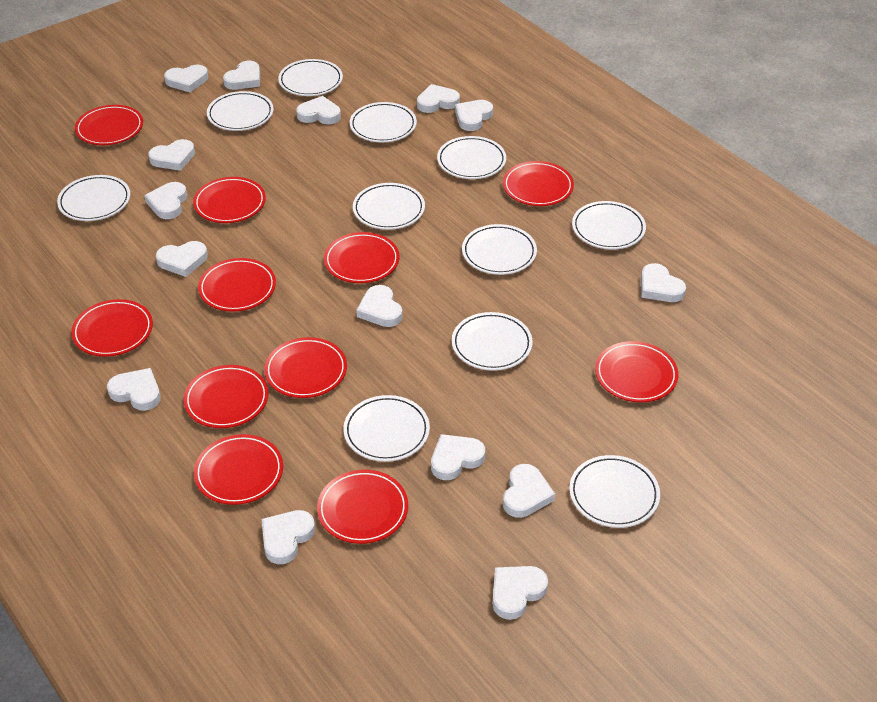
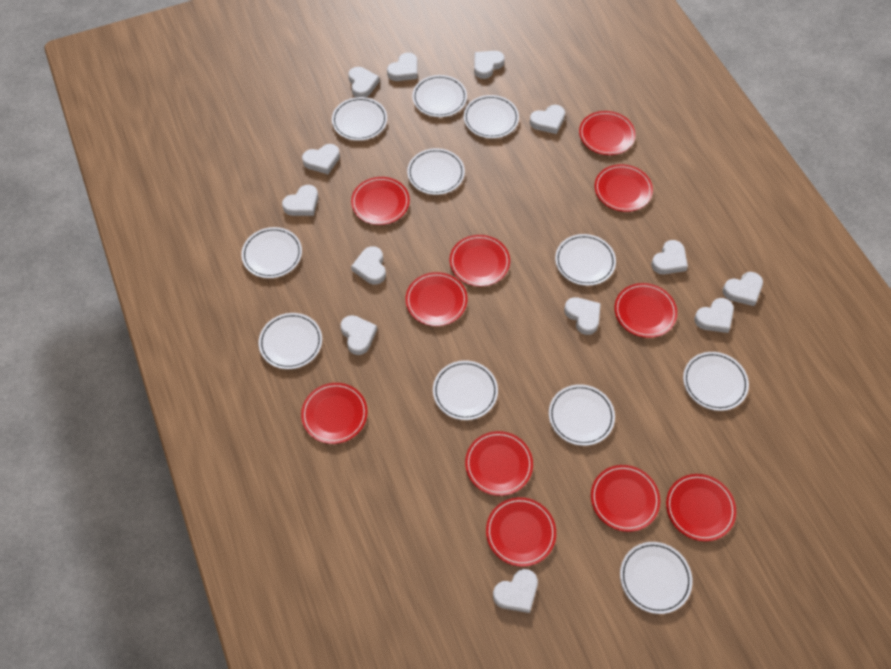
white heart: [107,368,161,411] [144,182,187,219] [148,139,195,171] [156,241,208,277] [164,65,208,92] [223,61,260,90] [262,510,315,564] [296,96,341,124] [356,285,403,327] [417,84,460,113] [431,434,485,480] [455,100,493,131] [492,566,548,620] [503,464,555,518] [641,263,686,302] = 15 -> [282,185,318,216] [302,144,340,174] [340,315,377,355] [348,67,380,97] [351,246,386,285] [387,53,418,81] [474,51,505,79] [493,569,538,613] [530,105,565,134] [564,297,601,335] [651,240,688,274] [694,298,734,333] [723,272,763,306] = 13

